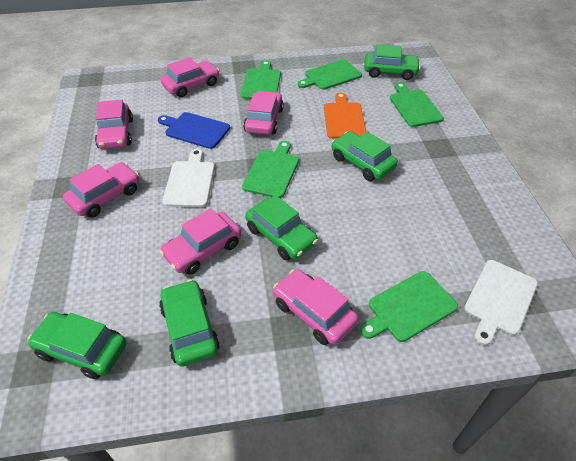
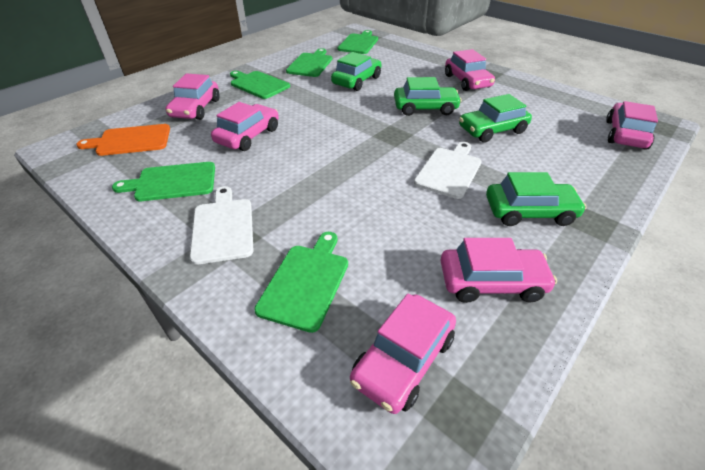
blue cutting board: [158,112,230,149] = 1 -> none = 0
green car: [27,312,126,379] [159,279,220,367] [245,195,318,261] [332,131,398,181] [364,44,421,80] = 5 -> [331,52,382,91] [394,77,462,116] [459,94,532,142] [486,172,587,226] = 4

